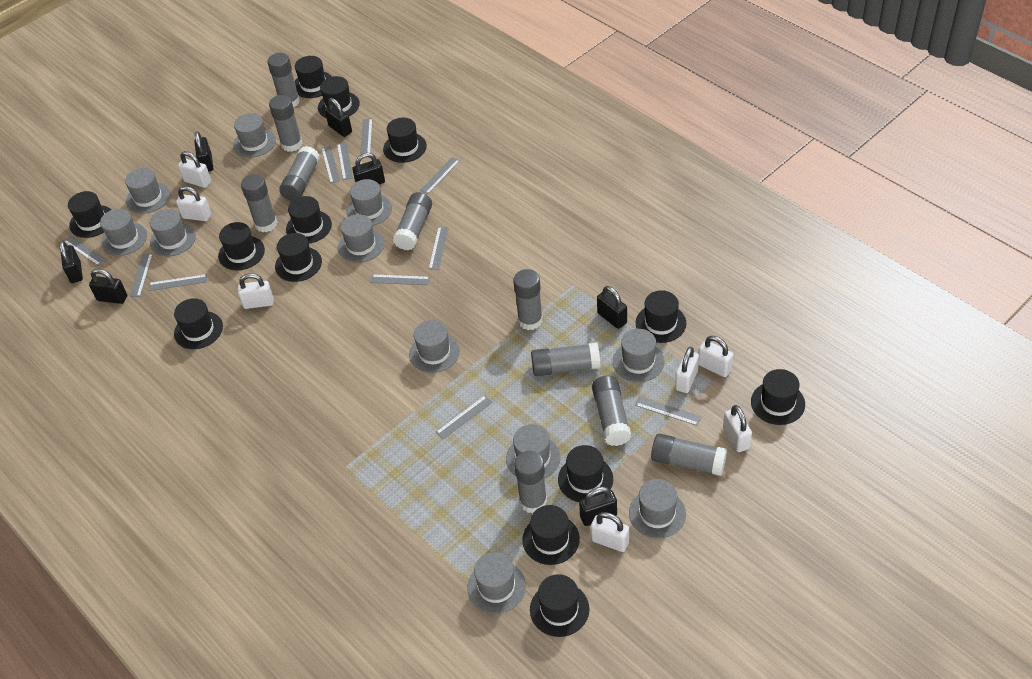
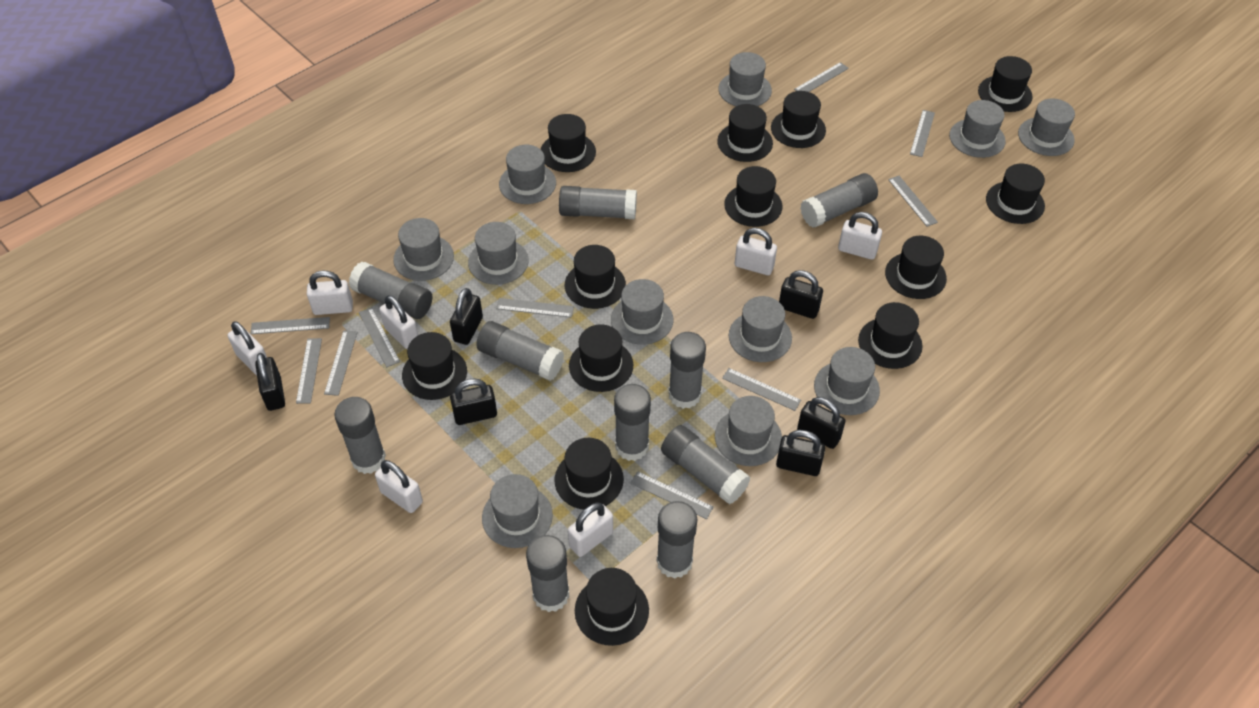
black padlock: [59,240,83,283] [89,269,127,304] [194,131,213,172] [325,98,352,137] [352,153,385,184] [579,487,617,526] [597,286,627,329] = 7 -> [255,353,285,411] [450,288,483,345] [450,378,497,425] [776,430,825,476] [779,270,823,319] [797,397,845,449] = 6
grey ruler: [64,236,106,266] [130,253,153,297] [148,274,207,291] [321,146,340,183] [337,142,353,180] [360,118,373,155] [370,274,430,285] [420,157,460,194] [429,227,449,270] [436,395,492,439] [635,397,702,426] = 11 -> [250,317,330,334] [296,338,322,404] [324,330,357,396] [359,307,400,367] [496,298,574,318] [630,471,713,519] [722,368,801,411] [794,62,849,92] [888,176,938,226] [910,110,935,157] = 10

